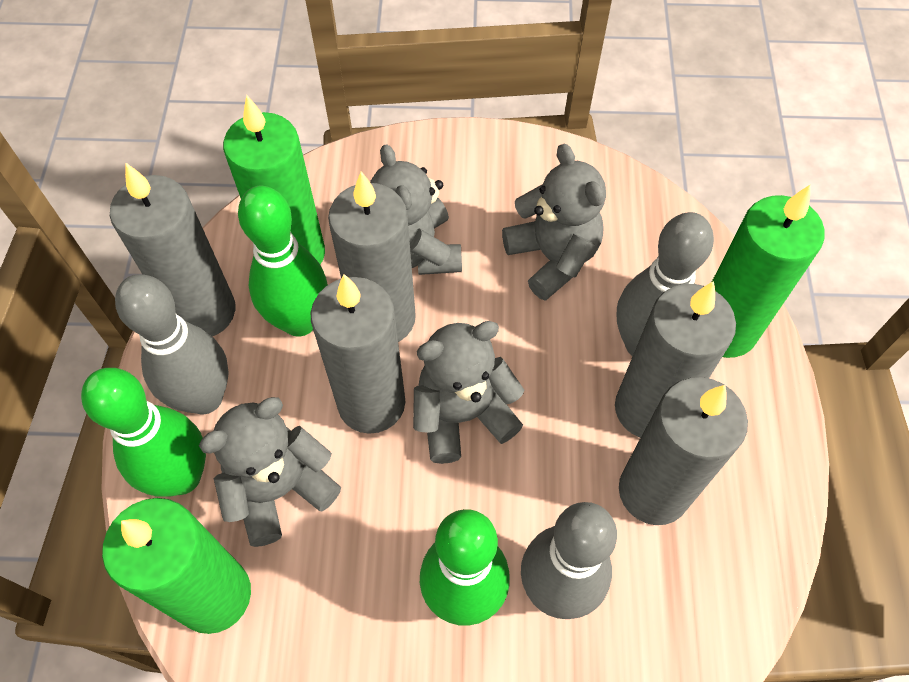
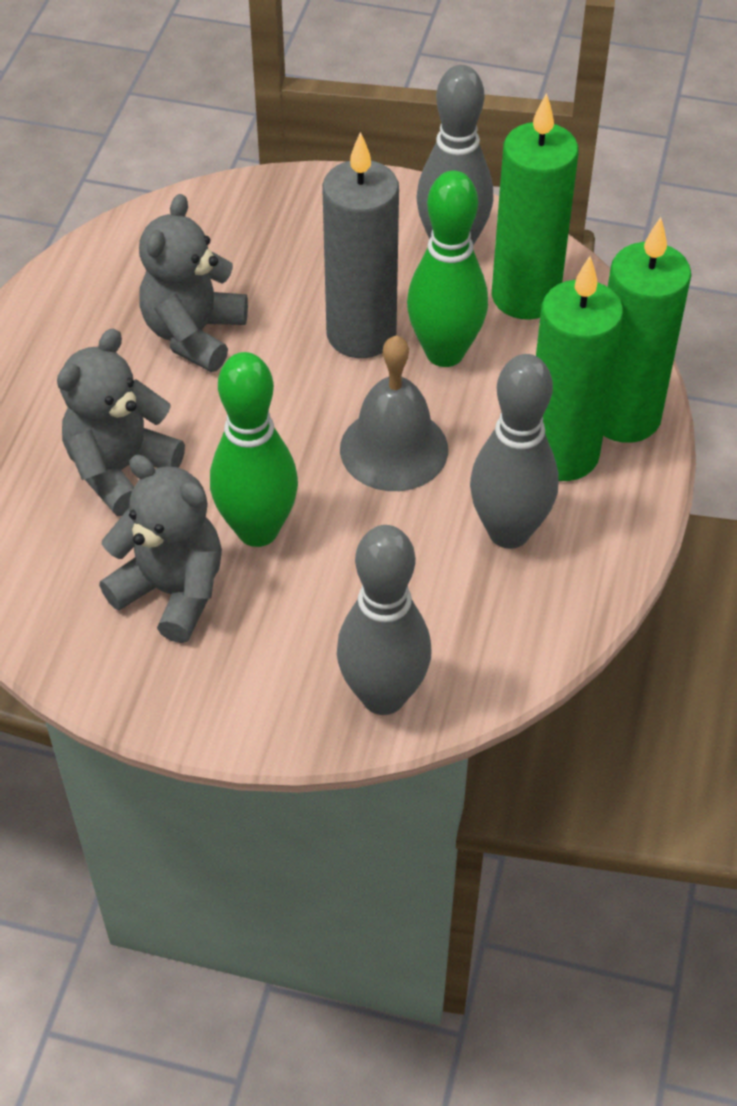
green bowling pin: [81,368,206,497] [238,186,328,337] [420,509,510,626] = 3 -> [210,352,298,547] [407,170,488,367] = 2
grey bell: none = 0 -> [340,335,448,491] = 1
grey candle: [110,163,235,336] [311,274,405,434] [328,171,416,342] [615,281,736,438] [619,377,748,525] = 5 -> [322,132,399,358] = 1
grey teddy bear: [199,397,341,547] [370,144,462,275] [413,321,524,464] [502,144,606,301] = 4 -> [57,329,185,516] [99,455,222,643] [139,194,248,372] = 3

